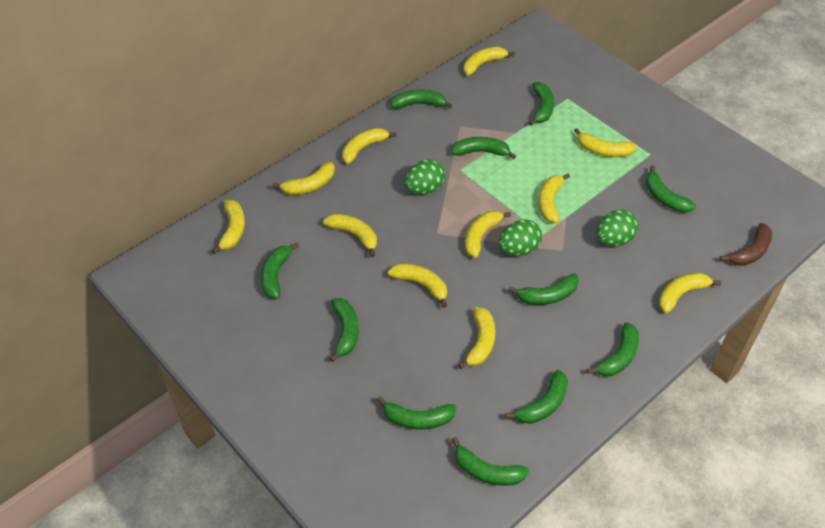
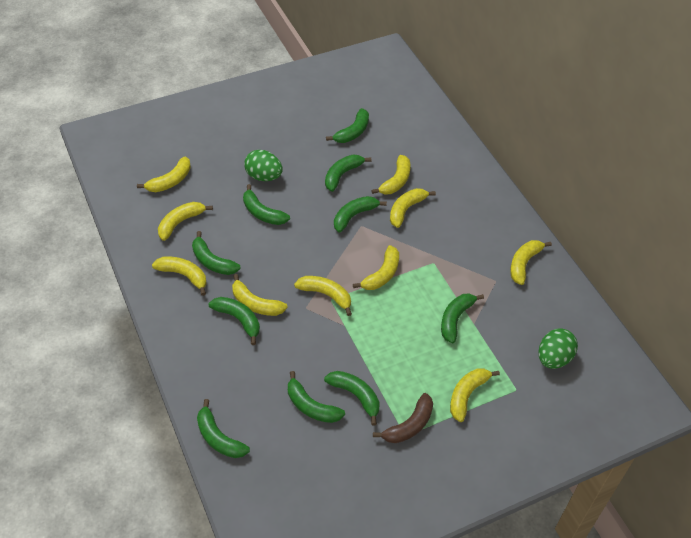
green banana: [261,243,299,299] [329,298,359,362] [377,396,456,430] [391,90,453,109] [451,137,516,159] [451,437,529,486] [506,370,568,424] [508,273,579,305] [529,82,554,125] [587,322,639,376] [645,165,696,213] = 11 -> [192,231,240,275] [197,399,250,458] [208,297,260,345] [243,184,290,225] [288,371,345,423] [324,371,380,426] [325,155,371,192] [326,108,369,143] [334,196,387,233] [441,294,484,343] = 10
green egg: [404,159,445,194] [498,219,542,256] [596,210,638,246] = 3 -> [244,150,283,181] [539,328,578,369] = 2
yellow banana: [212,200,245,254] [272,162,335,195] [323,214,377,257] [342,128,396,164] [387,263,447,308] [458,307,495,369] [464,47,515,76] [465,211,511,258] [539,174,570,223] [574,128,637,157] [659,273,721,313] = 11 -> [137,157,191,192] [152,256,207,296] [158,202,213,241] [232,274,288,316] [294,276,352,316] [353,245,399,290] [371,155,411,195] [390,188,436,228] [450,369,500,422] [510,240,552,285] = 10

